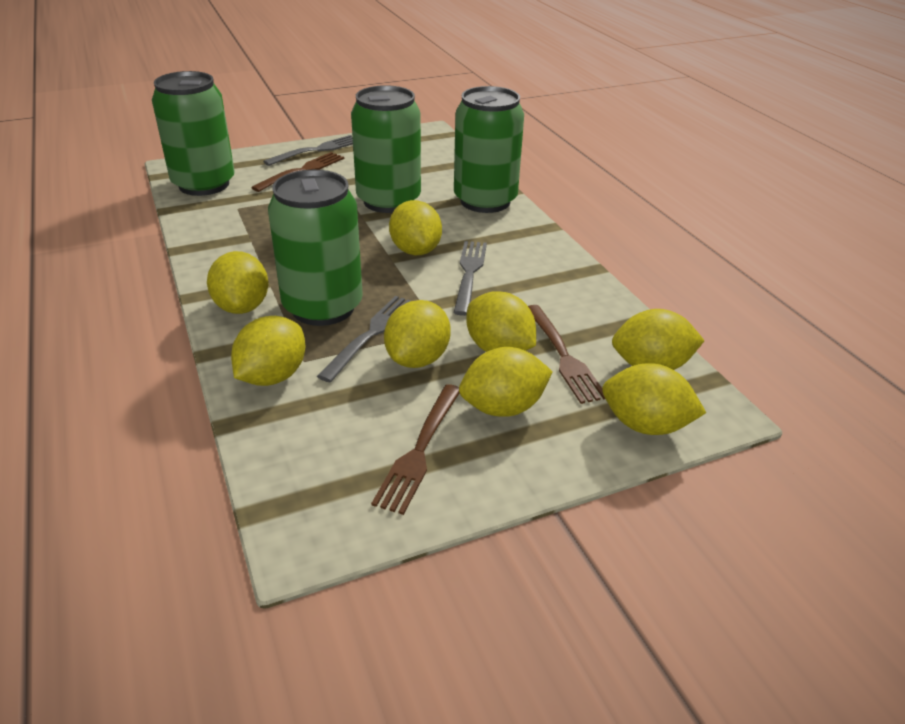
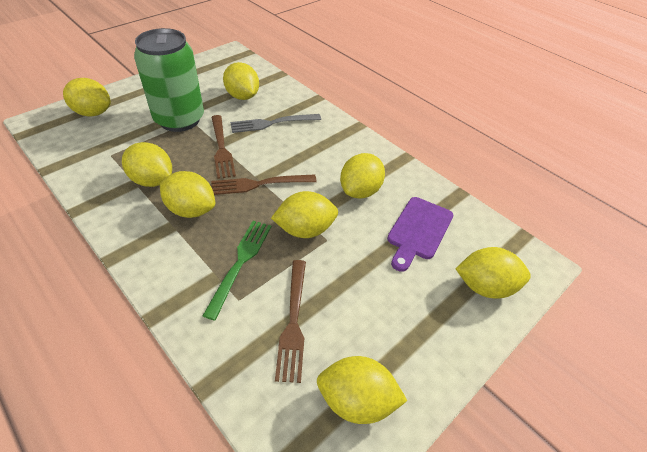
green can: [152,71,235,196] [268,170,363,326] [351,85,421,213] [454,86,524,213] = 4 -> [134,28,204,132] = 1
green fork: none = 0 -> [203,221,272,321] = 1
grey fork: [263,135,353,166] [317,296,411,382] [453,241,487,316] = 3 -> [230,114,321,133] = 1
purple cutting board: none = 0 -> [387,197,453,272] = 1

